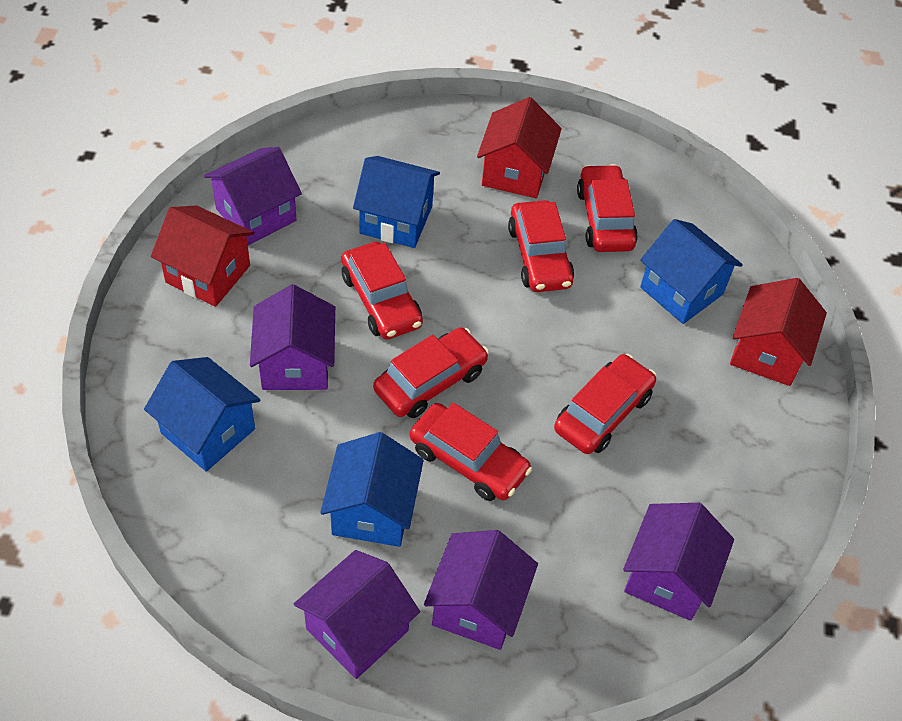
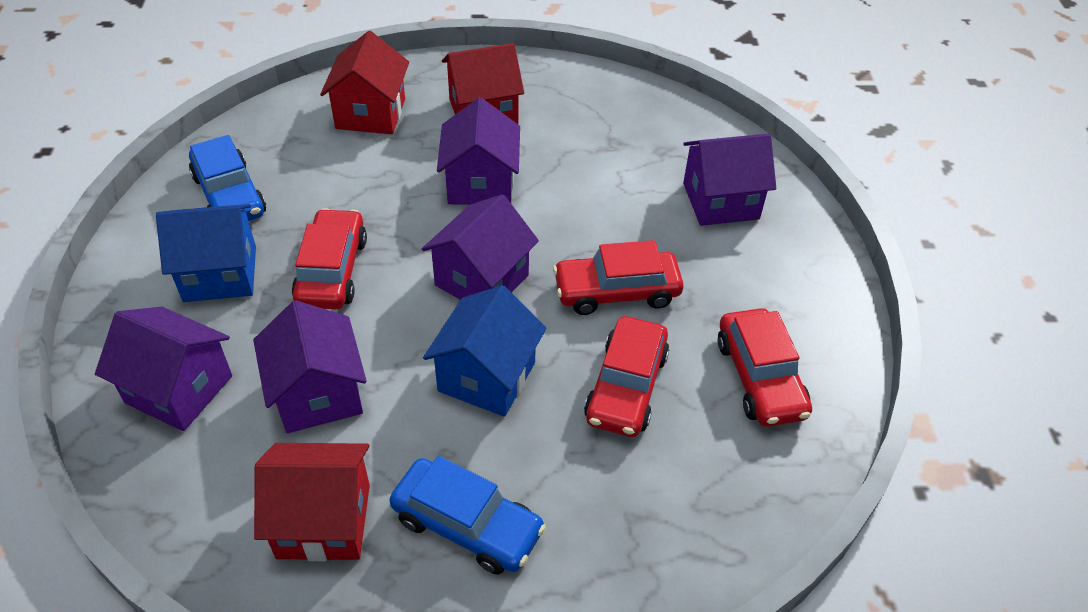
blue car: none = 0 -> [189,135,266,221] [390,456,546,575] = 2
blue house: [144,357,261,472] [320,432,424,547] [353,156,440,248] [640,219,743,324] = 4 -> [156,204,256,302] [423,285,547,417] = 2
red car: [341,242,423,339] [373,327,489,418] [410,402,532,501] [508,200,574,292] [554,354,656,454] [577,164,638,252] = 6 -> [292,208,367,309] [553,240,684,315] [584,316,669,437] [718,308,812,427] = 4

